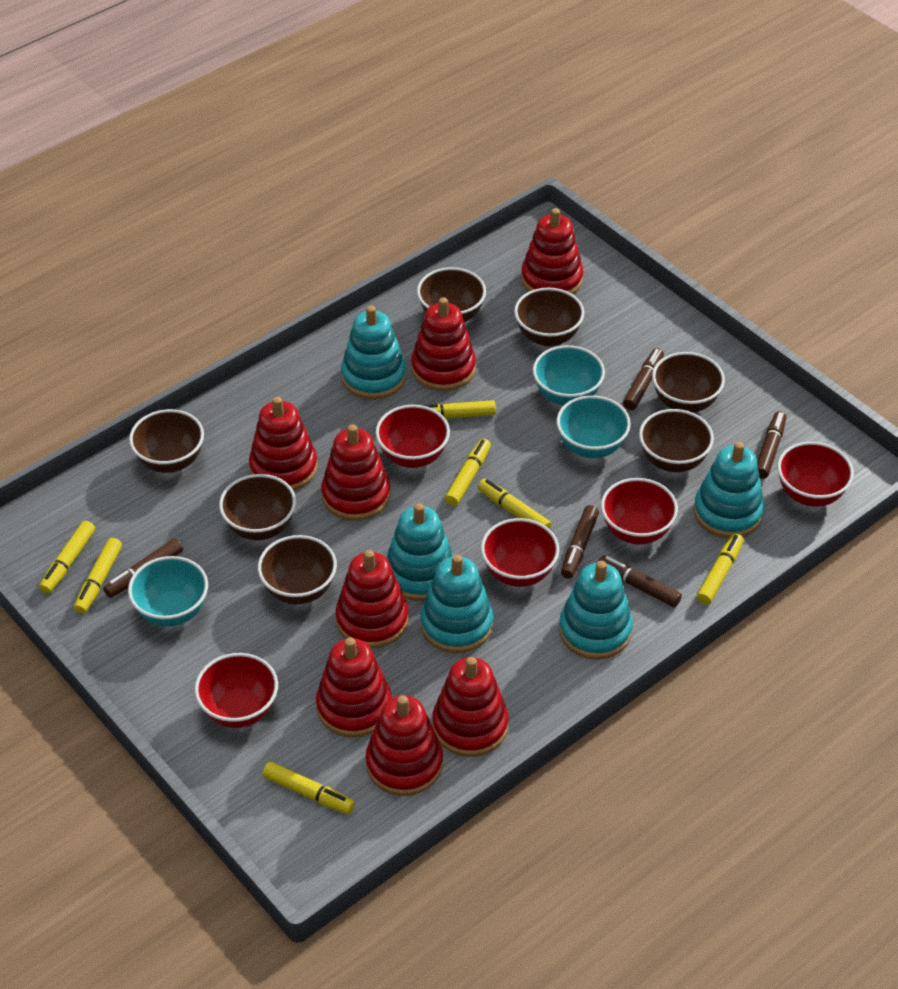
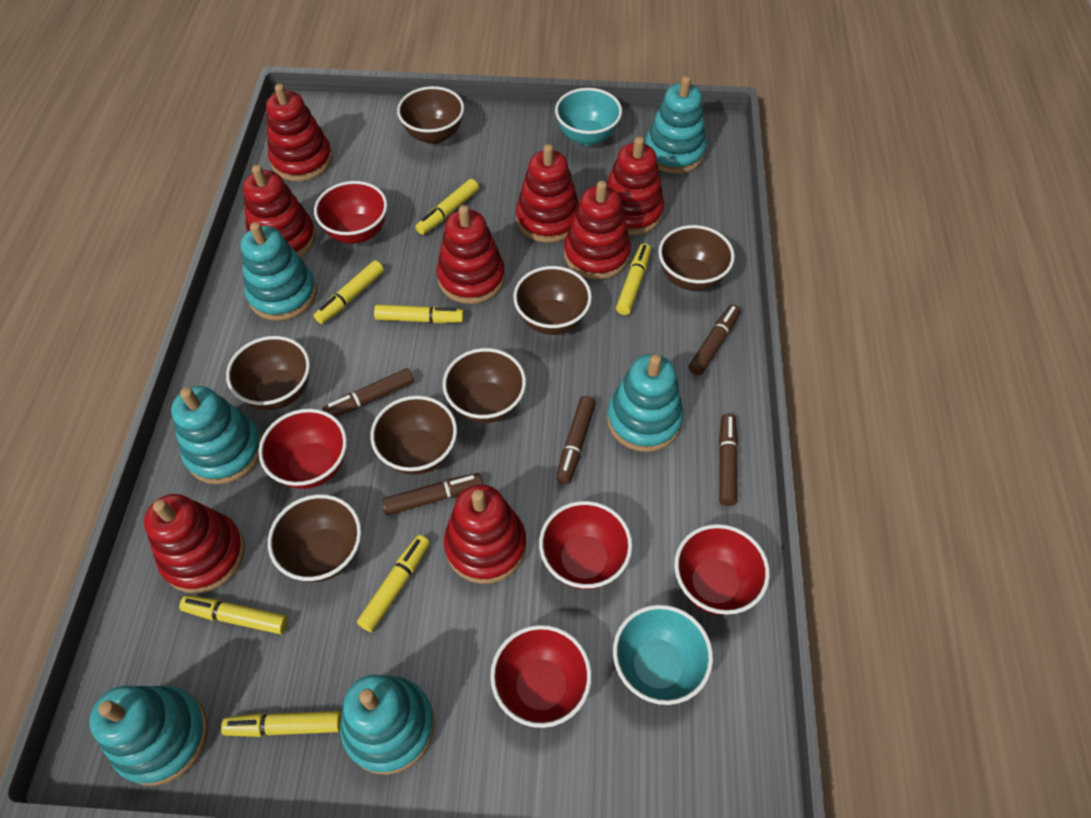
turquoise bowl: [128,556,208,626] [533,345,605,406] [556,395,631,458] = 3 -> [555,88,622,146] [613,605,713,705] = 2
turquoise stacking toy: [341,306,406,400] [386,503,454,601] [420,555,493,653] [559,561,633,660] [694,442,765,538] = 5 -> [89,686,208,786] [171,386,262,484] [241,222,317,321] [340,675,435,775] [607,354,684,452] [645,76,707,174] = 6

